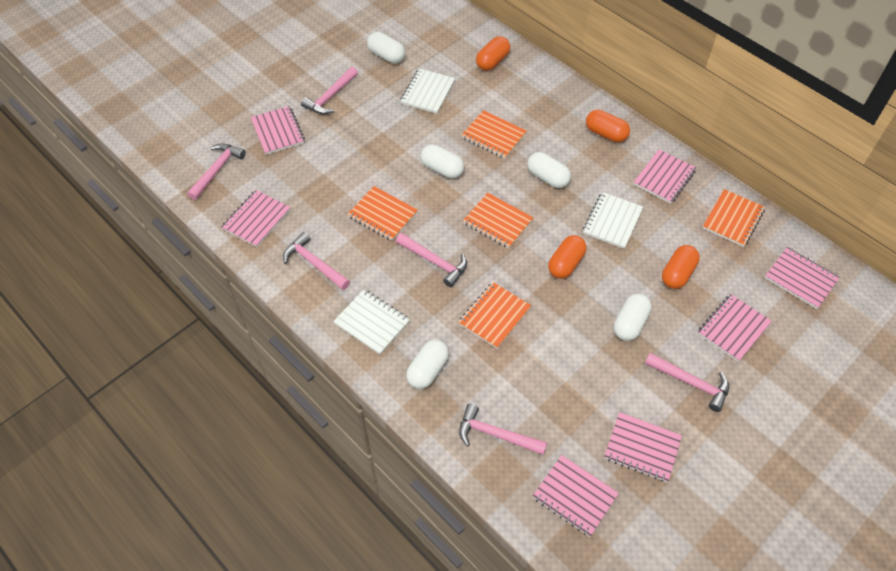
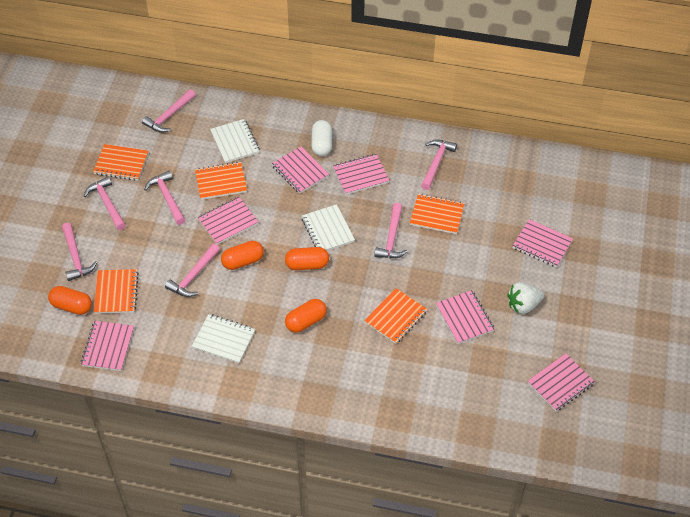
pink hammer: [187,143,246,200] [283,232,350,290] [301,67,358,115] [396,233,467,287] [459,403,547,455] [645,353,729,412] = 6 -> [62,223,97,281] [84,176,126,230] [142,89,196,133] [144,171,185,225] [165,243,220,297] [374,203,408,258] [421,139,457,190] = 7
white capsule: [367,32,405,63] [406,340,449,389] [420,144,464,178] [527,152,571,188] [614,294,652,341] = 5 -> [311,120,332,156] = 1
white strawberry: none = 0 -> [507,282,544,314] = 1

